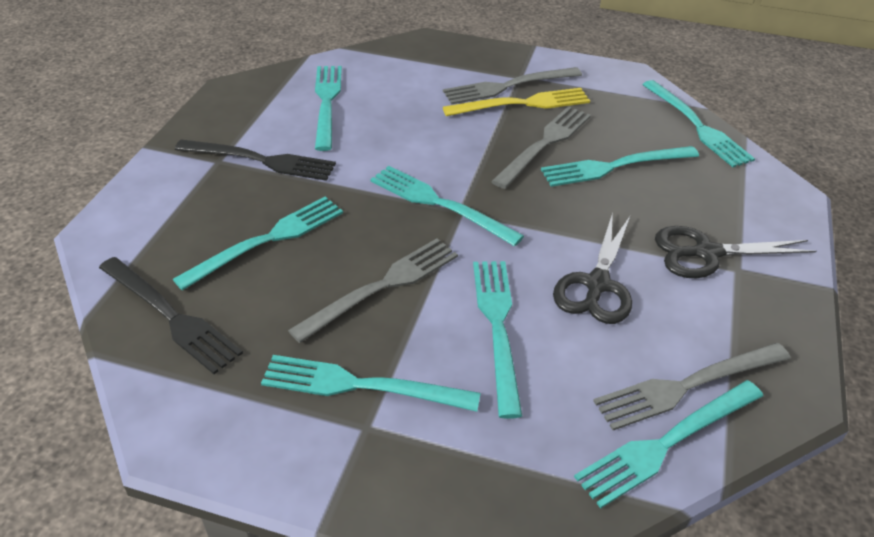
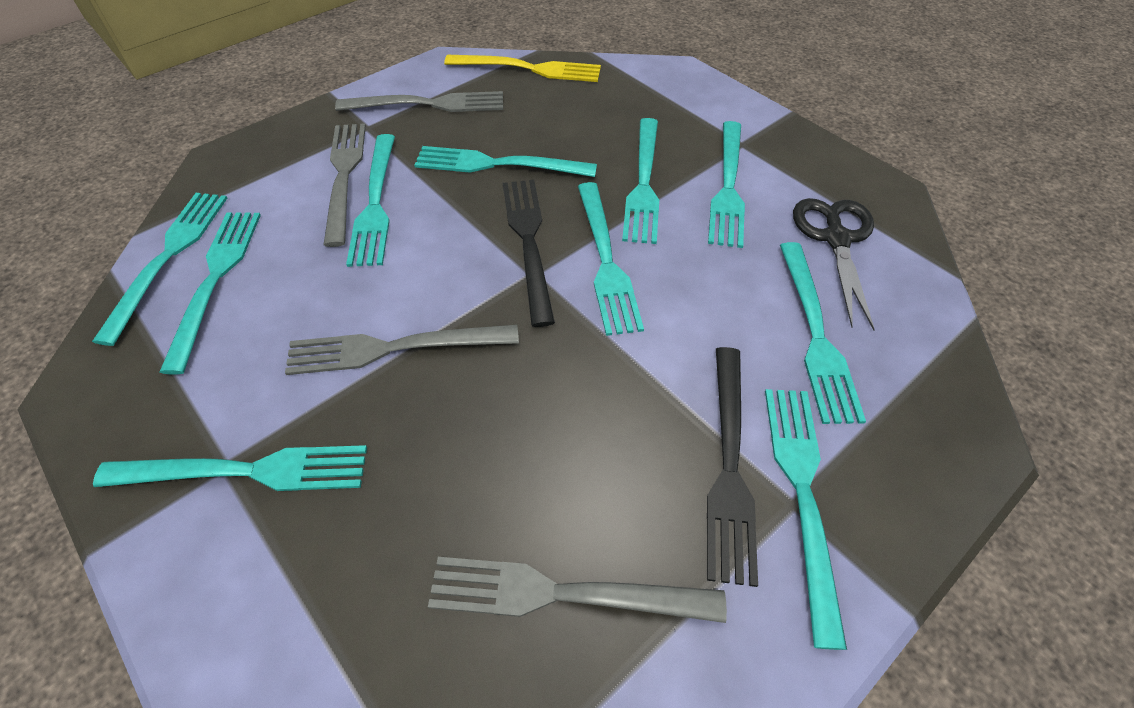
black scissors: [553,213,632,324] [655,226,817,278] = 2 -> [793,198,875,330] = 1
turquoise fork: [173,197,343,291] [261,355,481,412] [315,66,342,151] [370,166,524,246] [473,261,522,419] [541,146,699,187] [574,380,763,508] [642,80,755,167] = 8 -> [92,193,227,346] [93,445,367,491] [160,213,261,374] [346,134,395,267] [414,146,597,177] [578,182,644,336] [622,118,659,244] [708,121,745,248] [765,389,847,650] [780,242,866,424] = 10

